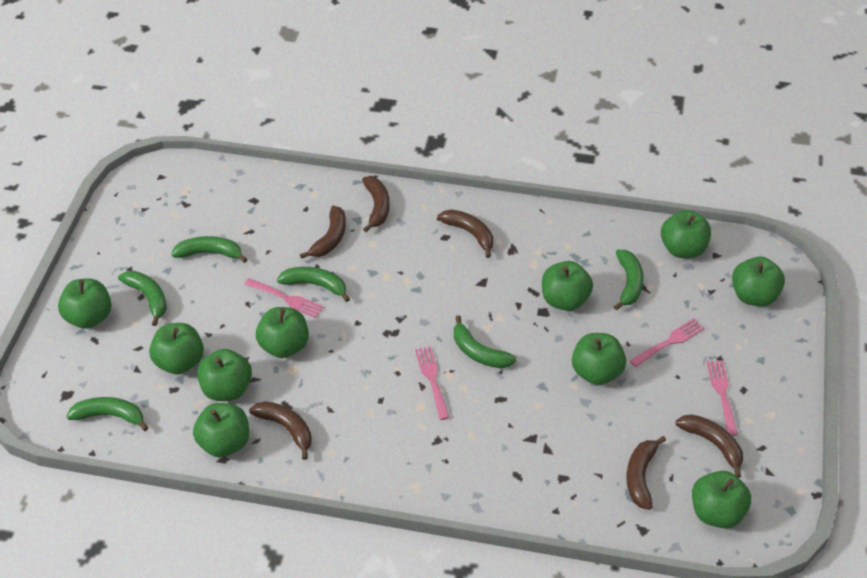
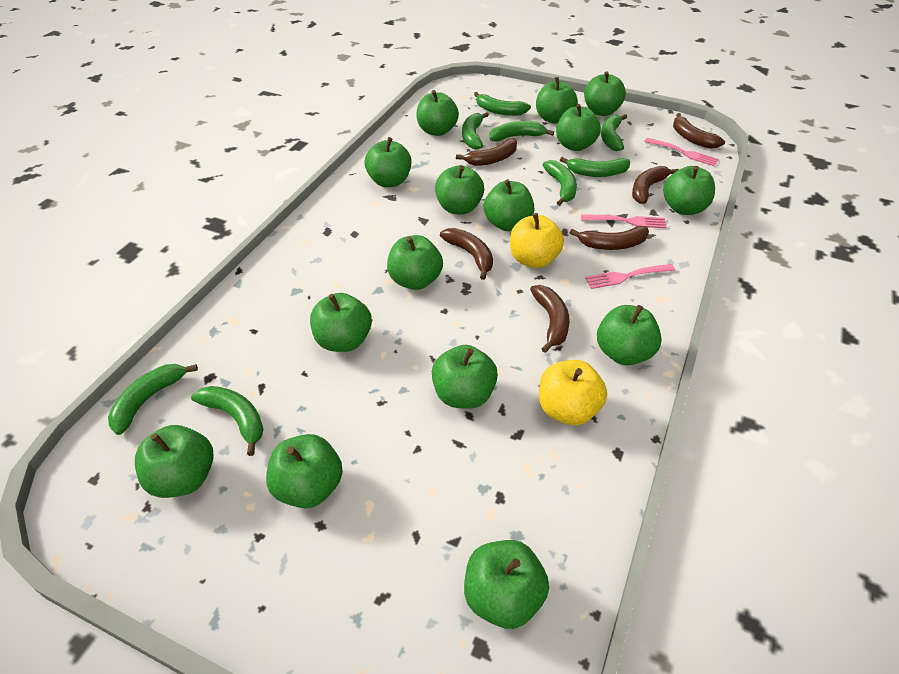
green apple: [58,278,112,329] [149,323,204,374] [193,403,249,457] [197,349,252,401] [256,307,309,358] [542,261,593,311] [572,333,626,385] [661,210,711,258] [692,471,751,528] [732,257,785,306] = 10 -> [135,425,214,498] [266,434,343,508] [310,293,372,352] [364,137,412,187] [387,235,443,290] [416,90,459,136] [432,345,498,409] [435,165,484,215] [464,540,549,629] [484,179,535,231] [536,77,578,124] [556,104,601,151] [584,71,626,116] [597,305,662,365] [663,166,715,215] = 15
green banana: [66,397,149,431] [118,271,167,326] [171,236,247,263] [277,267,350,302] [454,315,517,368] [614,250,644,310] = 6 -> [108,364,198,435] [191,386,264,456] [462,112,489,150] [474,92,531,116] [489,121,554,142] [543,160,577,206] [560,157,630,177] [601,114,627,151] = 8
pink fork: [244,278,324,318] [415,346,450,420] [630,318,705,367] [706,360,738,436] = 4 -> [581,215,667,228] [585,264,675,289] [644,138,719,166] = 3
yellow apple: none = 0 -> [510,213,564,268] [539,360,607,425] = 2

